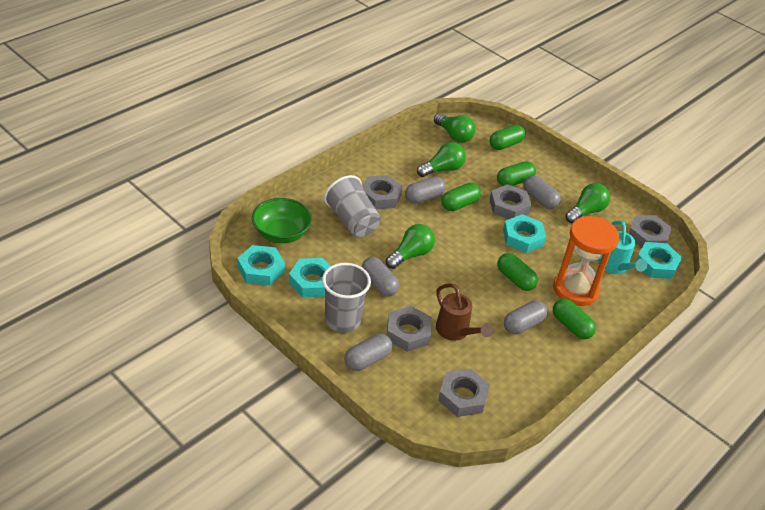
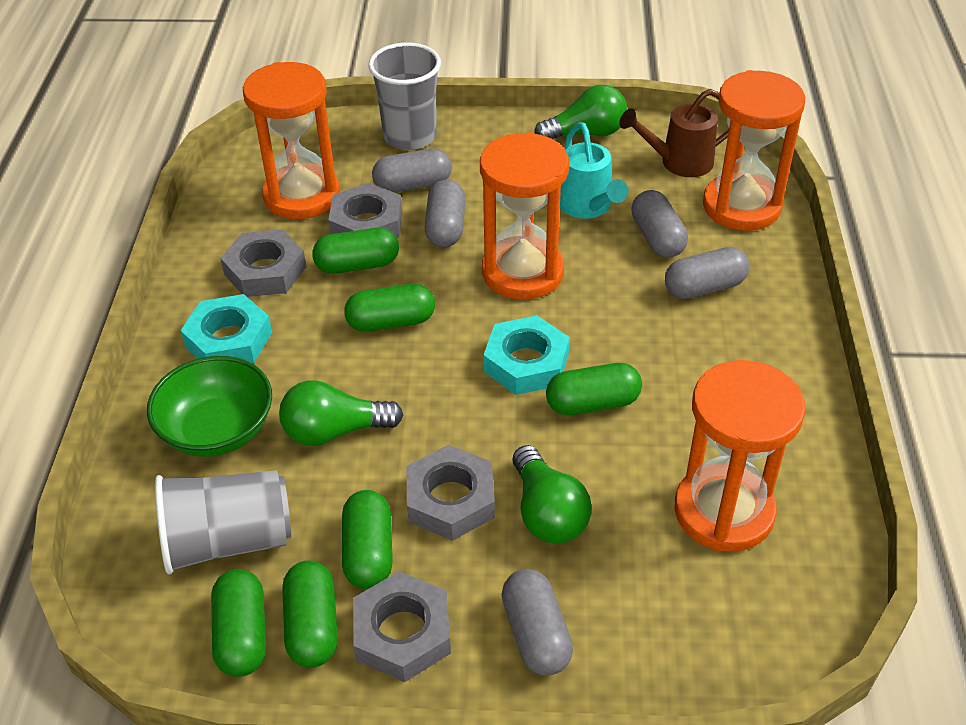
green capsule: [441,183,481,211] [490,124,525,150] [497,161,536,186] [497,253,538,291] [553,299,596,339] = 5 -> [211,569,266,677] [282,561,338,668] [313,228,399,274] [342,490,393,589] [344,284,435,332] [546,363,642,415] = 6
green light bulb: [386,224,435,269] [417,142,466,177] [434,114,476,143] [565,183,610,223] = 4 -> [279,380,403,446] [513,445,592,544] [534,85,627,139] = 3
grey nut: [362,175,402,210] [387,306,432,352] [438,369,490,417] [489,184,532,219] [629,215,672,248] = 5 -> [220,229,306,297] [328,183,402,238] [353,571,451,682] [407,445,495,541] = 4
orange hourglass: [553,216,619,306] = 1 -> [243,62,340,219] [480,132,569,300] [675,360,805,552] [703,70,805,231] = 4
turquoise nut: [237,245,285,285] [289,258,331,297] [503,214,546,253] [635,242,682,279] = 4 -> [181,294,272,363] [483,315,570,395] = 2

